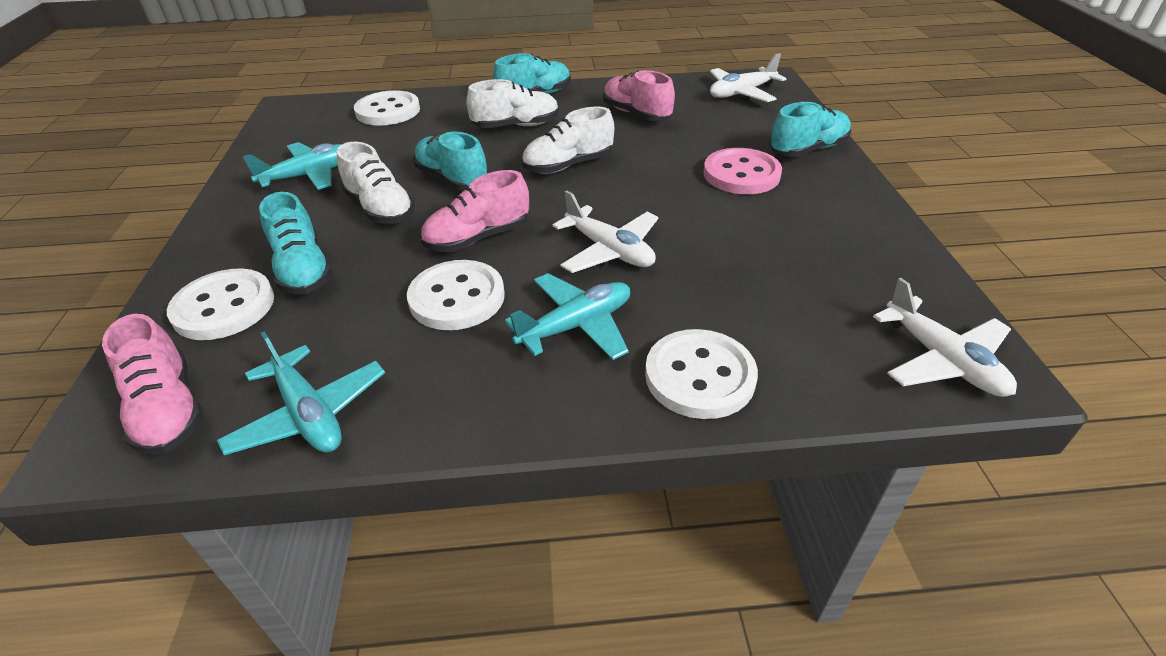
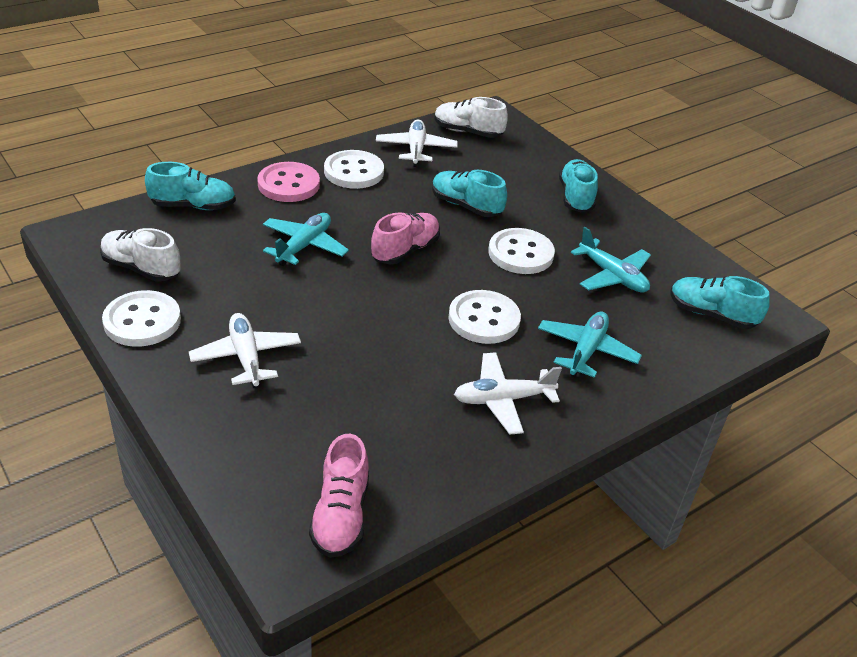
pink shoe: [102,314,203,455] [421,170,529,252] [603,70,675,121] = 3 -> [309,434,369,558] [371,212,440,264] = 2
white shoe: [337,142,415,224] [466,79,559,128] [522,107,614,174] = 3 -> [100,228,181,282] [434,97,508,138] = 2

